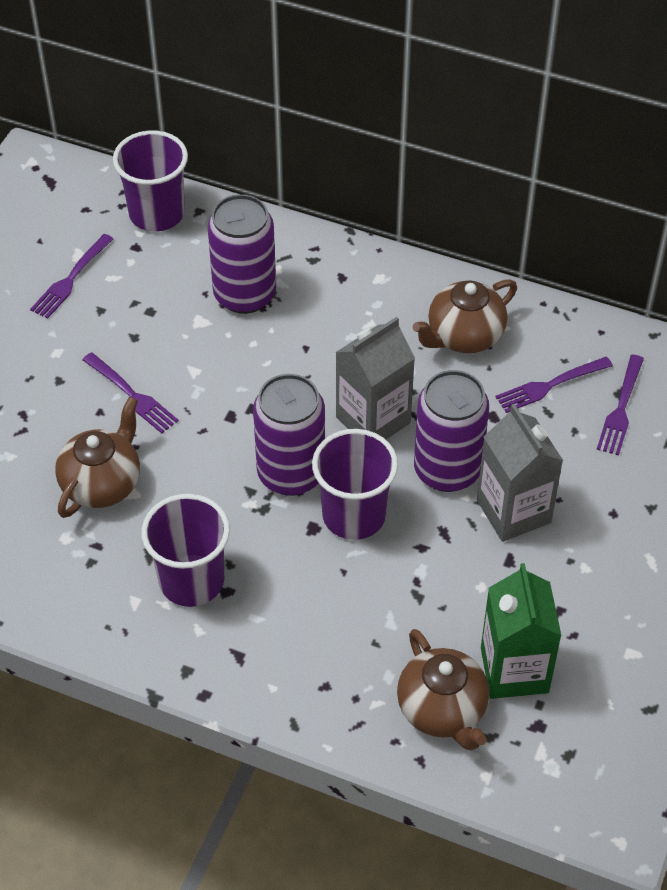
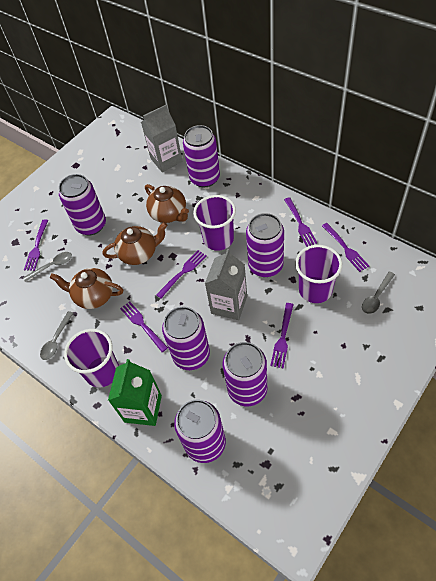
grey spoon: none = 0 -> [23,252,72,282] [40,311,74,360] [362,272,395,314] = 3
purple can: [207,194,276,314] [253,374,325,496] [414,370,489,492] = 3 -> [59,174,106,235] [162,306,210,370] [174,400,226,463] [183,125,220,187] [223,342,267,406] [246,213,284,277] = 6
purple fork: [30,234,113,319] [83,352,179,434] [496,357,613,413] [597,355,644,455] = 4 -> [24,220,48,271] [120,301,168,352] [156,250,207,298] [270,303,294,369] [284,197,317,247] [322,223,369,272] = 6

